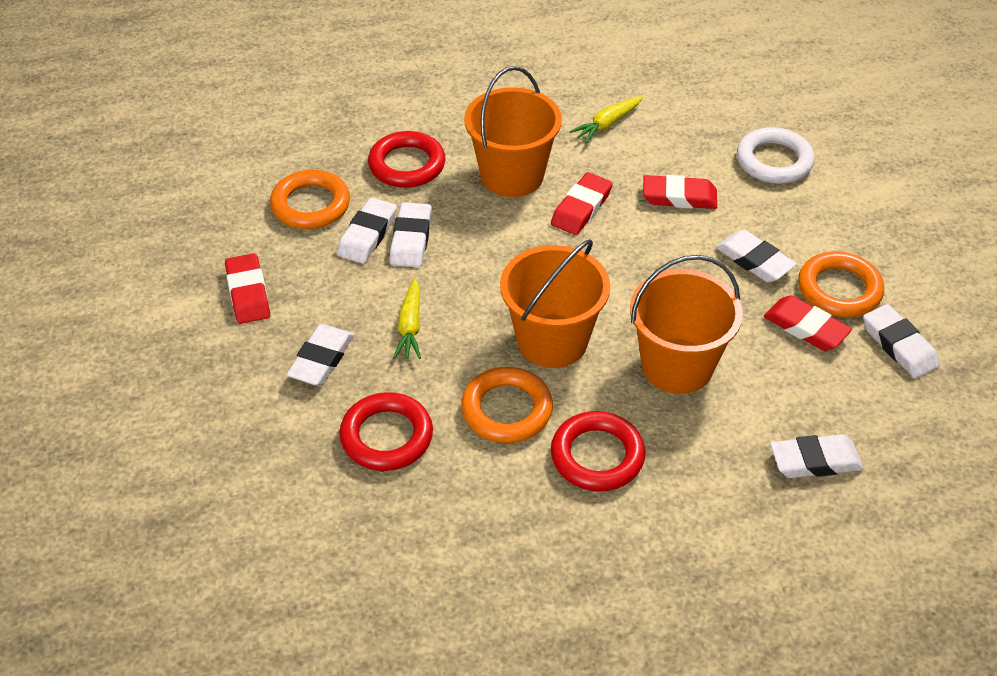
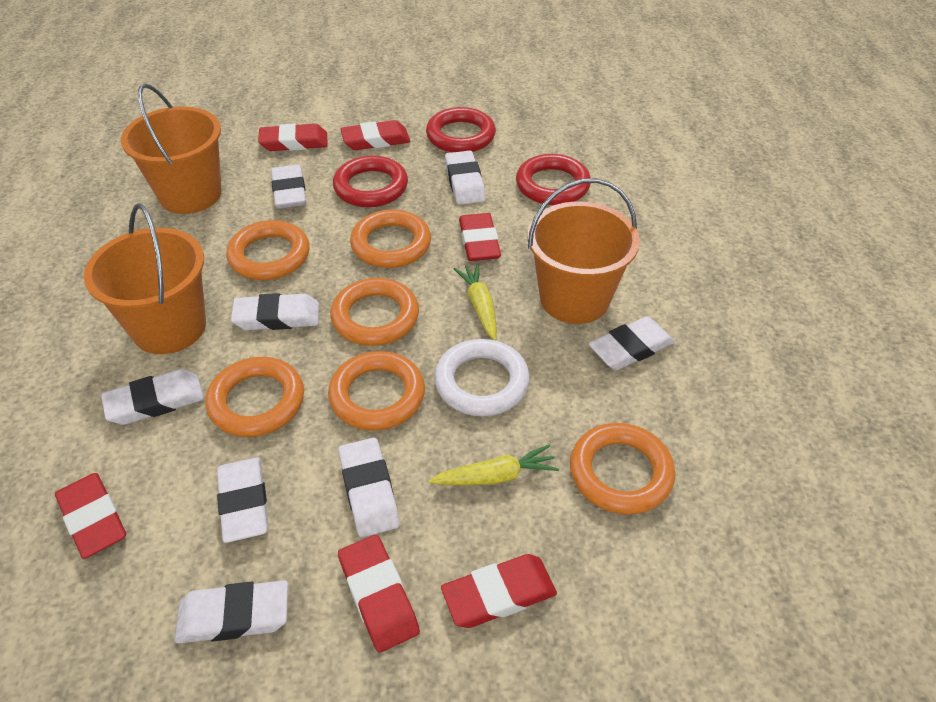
orange ring: [270,170,350,229] [461,367,553,443] [798,252,884,317] = 3 -> [205,357,304,437] [226,220,310,280] [328,351,425,431] [330,278,419,346] [350,209,431,268] [570,423,675,515] = 6
red eraser: [225,253,270,324] [551,172,613,235] [643,175,717,209] [764,295,852,351] = 4 -> [55,473,126,559] [258,124,327,151] [338,535,420,653] [341,120,410,150] [441,554,557,628] [459,213,501,261] = 6
white eraser: [286,324,354,386] [337,198,397,263] [390,202,432,267] [716,229,797,283] [770,434,863,478] [863,304,940,378] = 6 -> [101,369,204,425] [175,580,288,644] [217,458,269,543] [231,293,319,330] [271,164,306,208] [338,438,400,537] [445,151,486,205] [589,316,675,370] = 8

